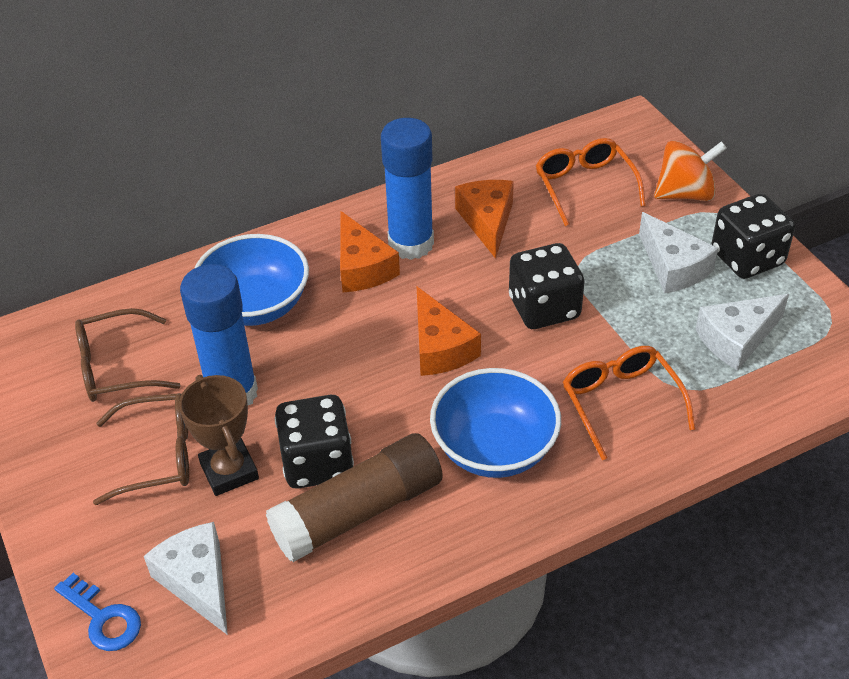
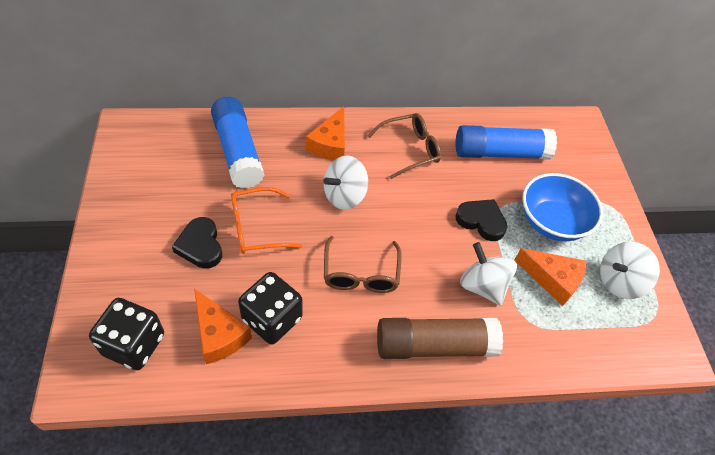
black dice: [275,395,354,489] [509,243,584,329] [711,193,795,279] = 3 -> [89,298,164,370] [238,272,303,344] = 2
black heart: none = 0 -> [172,217,222,269] [455,199,507,241] = 2
blue bowl: [194,234,309,326] [430,368,561,478] = 2 -> [522,173,603,241] = 1
blue key: [54,573,141,651] = 1 -> none = 0
brown trophy: [179,375,259,496] = 1 -> none = 0
orange glasses: [536,138,646,226] [563,346,695,460] = 2 -> [231,187,302,254] = 1
orange spinning top: [654,141,727,201] = 1 -> none = 0
white cheese: [144,522,228,635] [639,212,718,293] [695,294,789,370] = 3 -> none = 0
white spinning top: none = 0 -> [323,155,368,210] [460,242,517,306] [600,242,660,299] = 3

